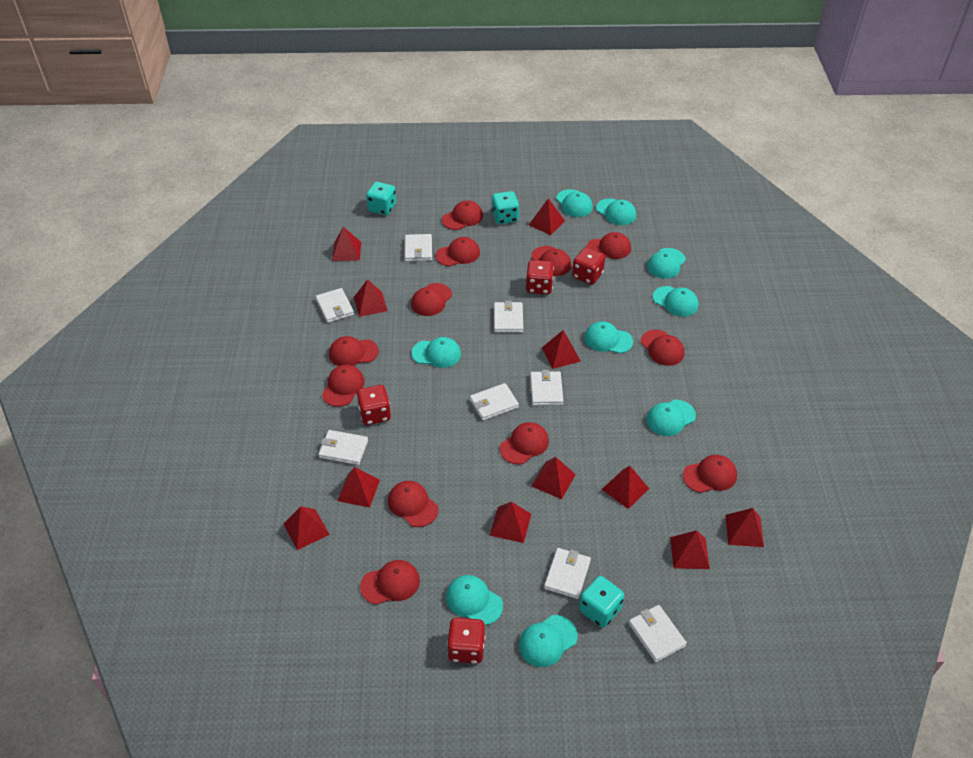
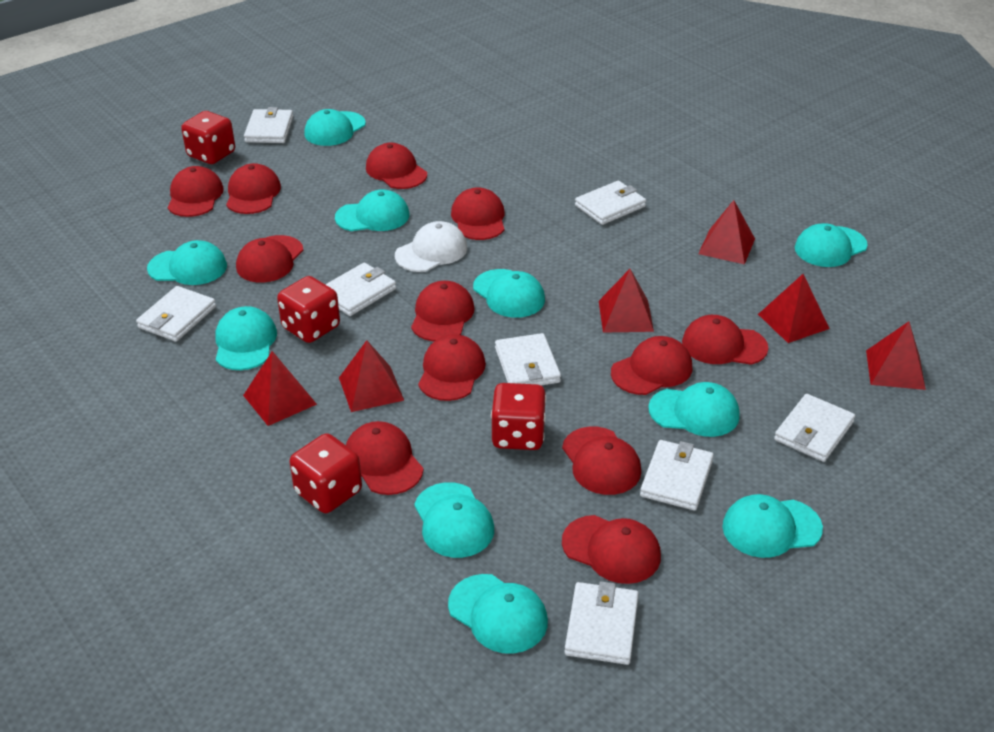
red pyramid: [284,506,330,550] [332,227,361,261] [337,467,380,508] [354,279,388,317] [489,502,531,543] [529,198,565,235] [531,457,576,499] [542,330,581,369] [601,466,649,509] [670,530,710,569] [725,508,764,547] = 11 -> [243,351,317,426] [339,340,404,412] [599,269,654,333] [698,200,755,264] [758,274,830,343] [866,321,926,390] = 6
turquoise cap: [411,337,461,368] [446,575,503,625] [519,615,578,667] [556,189,593,217] [584,321,633,354] [596,198,636,225] [646,400,696,436] [647,248,686,279] [653,286,699,317] = 9 -> [147,240,227,285] [215,306,277,370] [304,109,366,146] [335,189,409,231] [414,482,494,558] [448,574,548,654] [473,269,545,318] [648,382,740,437] [722,494,823,558] [795,223,868,267] = 10
turquoise dice: [366,182,396,215] [491,191,519,224] [579,576,624,628] = 3 -> none = 0
white cap: none = 0 -> [395,221,467,272] = 1

